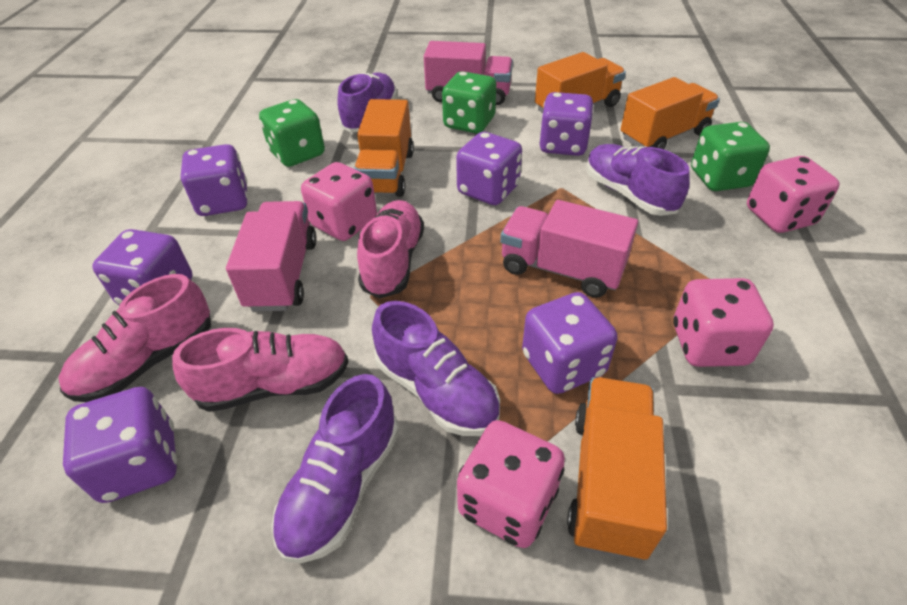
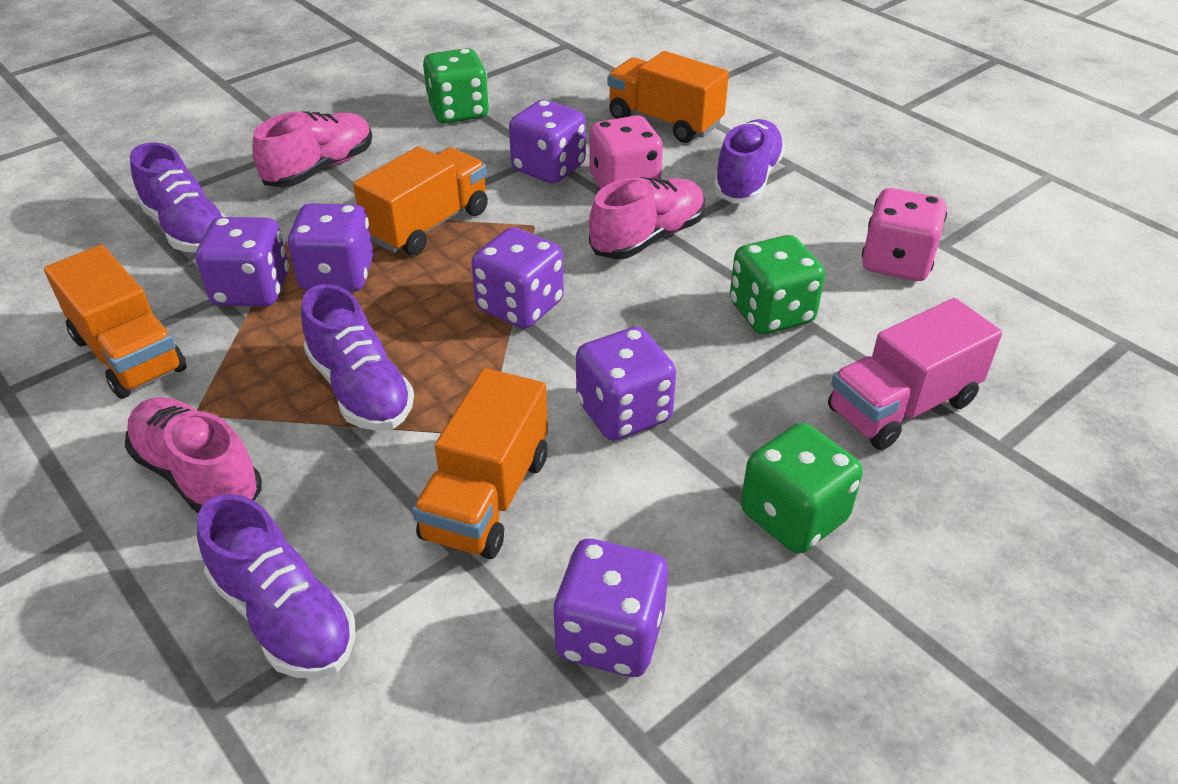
pink dice: [301,162,377,241] [457,420,565,548] [673,278,774,367] [747,156,840,233] = 4 -> [589,115,663,189] [862,188,947,281] = 2
pink truck: [226,201,317,311] [424,41,513,105] [500,200,638,298] = 3 -> [828,298,1002,450] = 1

